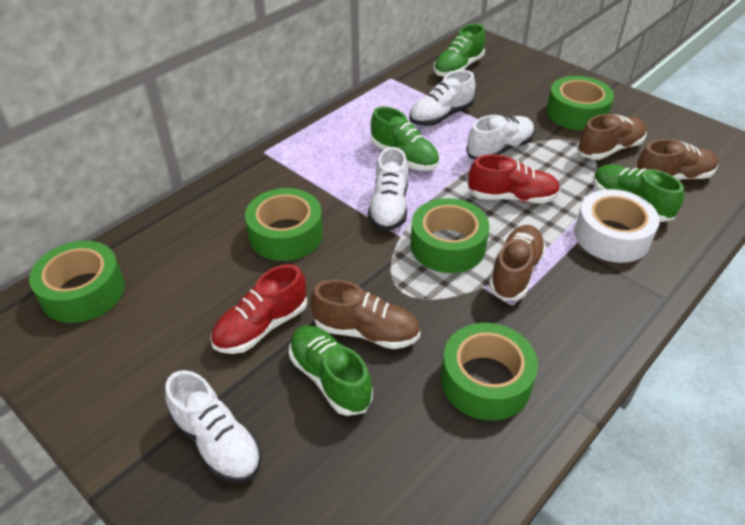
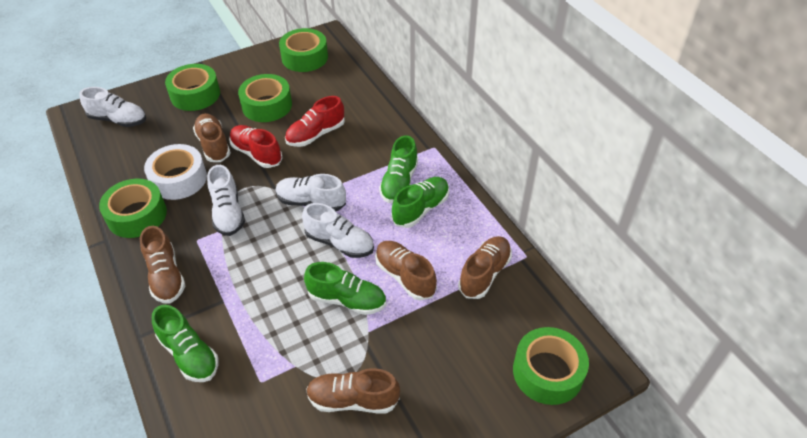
brown shoe: [311,280,420,349] [489,225,546,301] [577,114,646,160] [635,139,718,180] = 4 -> [140,226,185,303] [193,113,231,162] [306,368,400,413] [375,241,437,301] [458,236,512,299] = 5

